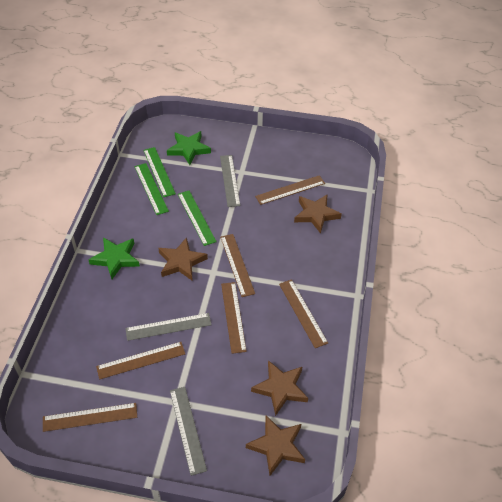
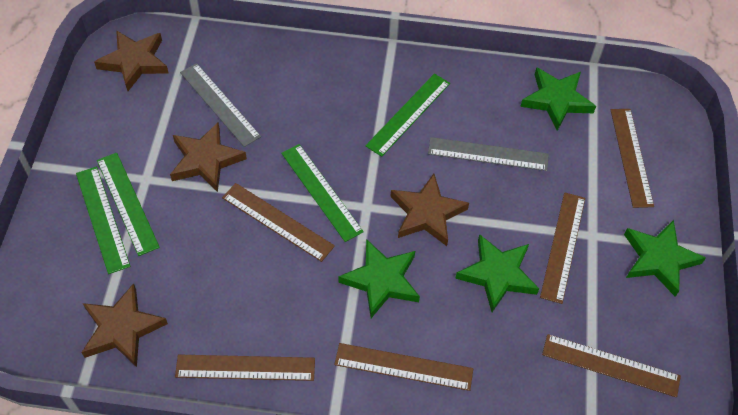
green ruler: [134,163,169,215] [143,147,176,197] [178,191,217,246] = 3 -> [76,166,131,274] [97,153,160,256] [281,144,364,242] [365,74,450,157] = 4
green star: [88,237,140,279] [167,131,211,165] = 2 -> [338,239,420,318] [455,234,539,312] [520,67,596,131] [624,220,706,297] = 4
grey ruler: [125,313,212,341] [170,387,207,476] [220,155,240,207] = 3 -> [180,63,261,147] [428,137,549,171] = 2

